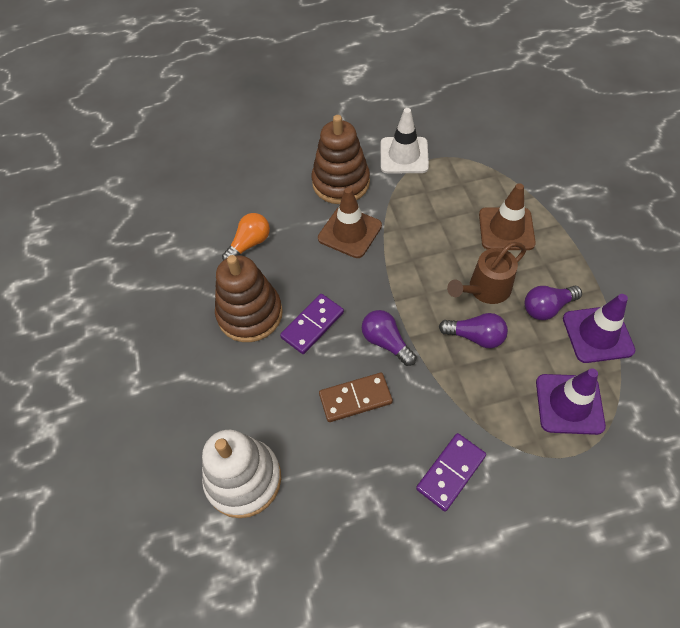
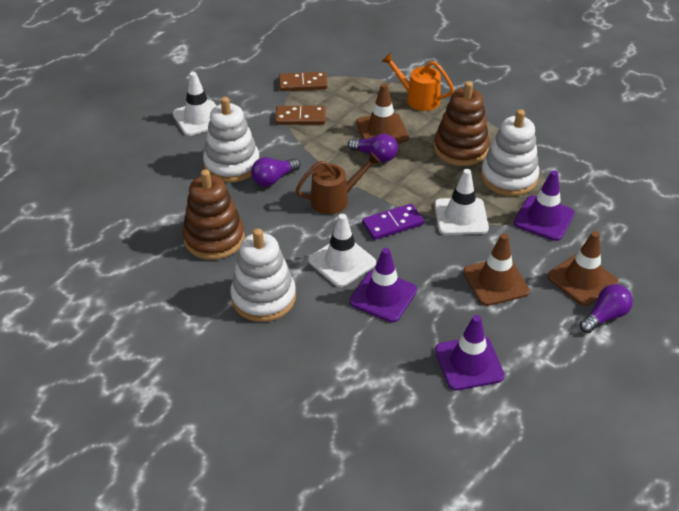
brown domino: [319,373,393,422] = 1 -> [275,106,326,125] [279,72,327,91] = 2
brown traffic cone: [318,187,382,258] [479,183,536,250] = 2 -> [357,83,409,143] [463,234,530,306] [547,231,618,306] = 3
orange light bulb: [222,213,270,260] = 1 -> none = 0
orange watering can: none = 0 -> [381,53,454,111] = 1
purple domino: [280,294,344,354] [416,433,486,511] = 2 -> [362,204,424,240] = 1
purple traffic cone: [536,368,606,435] [563,294,635,363] = 2 -> [350,248,417,323] [435,315,505,391] [514,170,575,241] = 3
white stacking toy: [202,430,281,518] = 1 -> [203,97,260,183] [230,228,296,322] [481,109,539,196] = 3
white traffic cone: [381,108,429,173] = 1 -> [172,72,216,136] [308,214,376,287] [434,169,489,235] = 3

